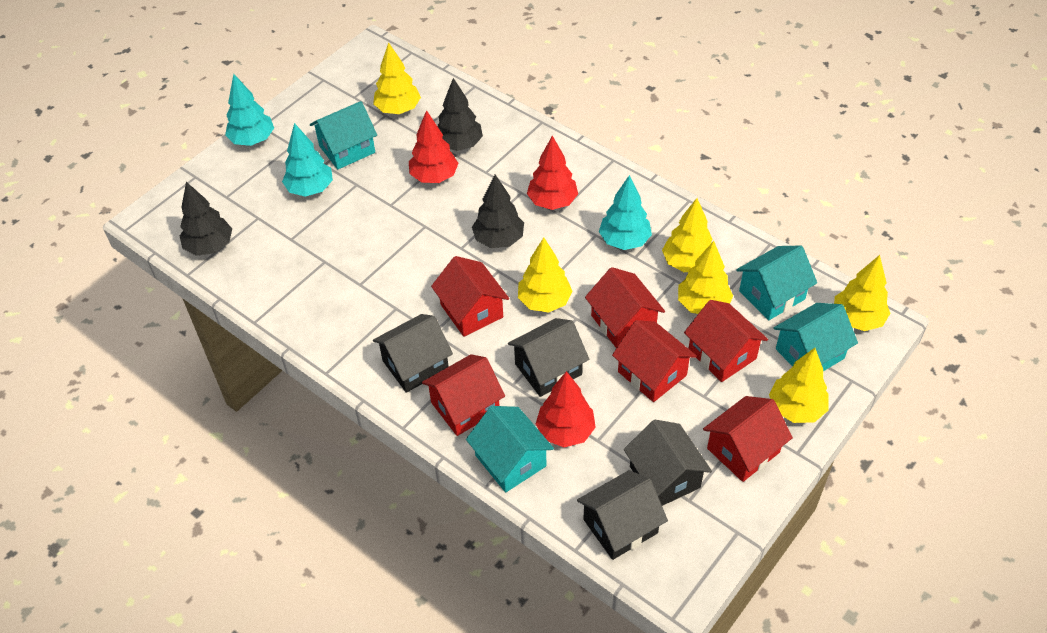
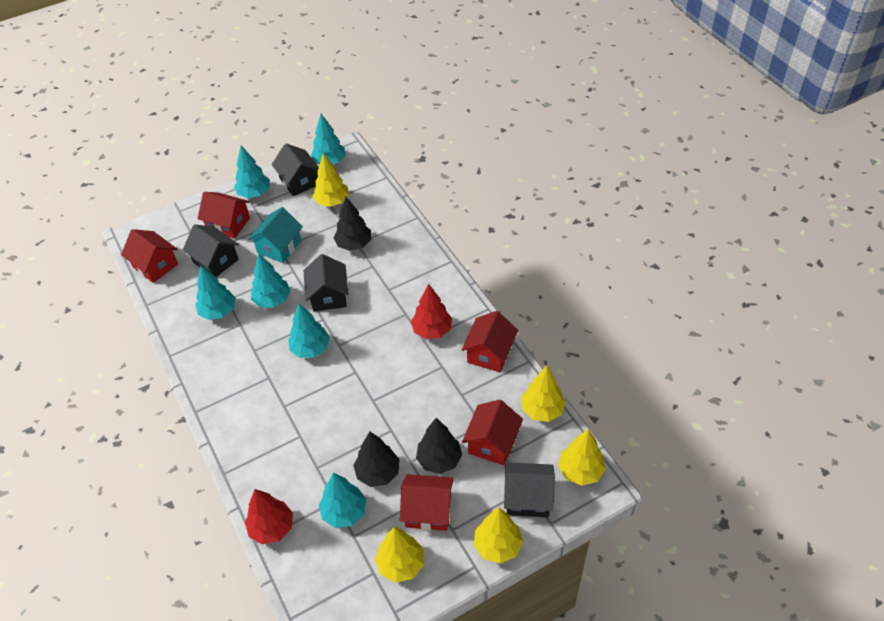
red house: [422,354,505,436] [431,256,509,337] [585,267,665,348] [612,320,697,402] [684,300,768,382] [703,396,793,482] = 6 -> [121,229,178,283] [198,192,250,239] [400,474,454,531] [462,311,518,372] [462,400,523,465] = 5
red tree: [409,110,458,183] [527,136,578,210] [536,371,596,447] = 3 -> [245,489,293,544] [411,284,452,339] = 2
turquoise house: [310,101,377,170] [466,406,554,492] [736,246,817,320] [773,303,858,371] = 4 -> [248,207,303,263] = 1
turquoise tree: [225,74,274,146] [282,123,333,197] [599,175,652,250] = 3 -> [195,266,236,320] [234,146,270,198] [251,253,291,308] [288,303,330,358] [311,114,346,164] [319,473,366,528] = 6
yellow tree: [373,42,421,114] [518,237,572,313] [662,198,713,272] [678,241,733,314] [769,348,828,423] [834,255,891,331] = 6 -> [312,153,349,207] [375,527,424,583] [474,508,523,564] [521,366,566,422] [558,429,606,486] = 5

